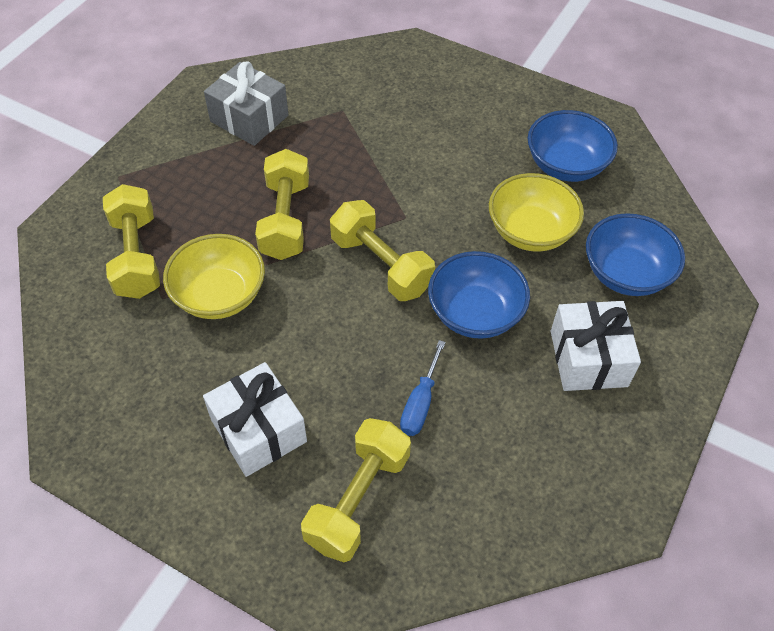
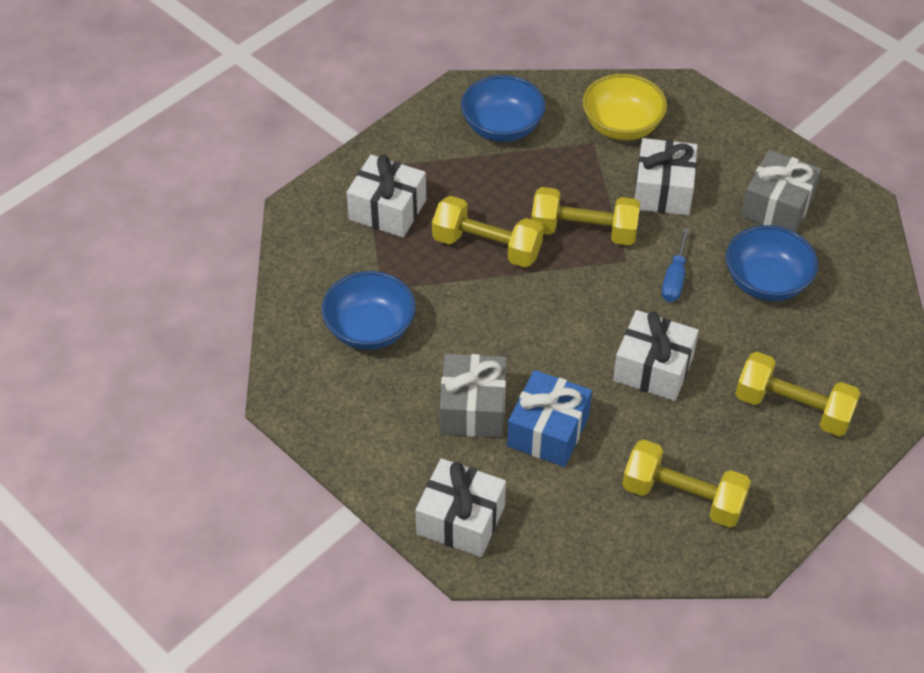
blue gift: none = 0 -> [507,370,592,467] = 1
grey gift: [204,62,289,146] = 1 -> [439,354,507,438] [741,150,821,232] = 2
white gift: [203,362,307,477] [551,301,641,391] = 2 -> [346,154,426,238] [415,458,506,557] [613,310,699,401] [635,138,698,215] = 4
yellow bowl: [163,234,265,319] [489,173,584,252] = 2 -> [582,74,667,141] = 1

